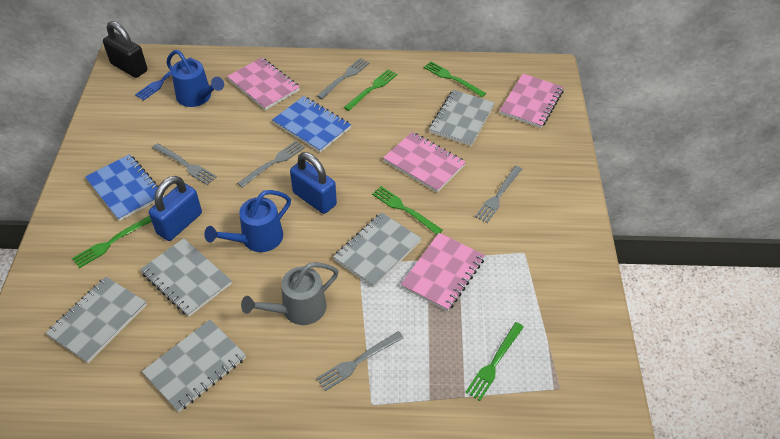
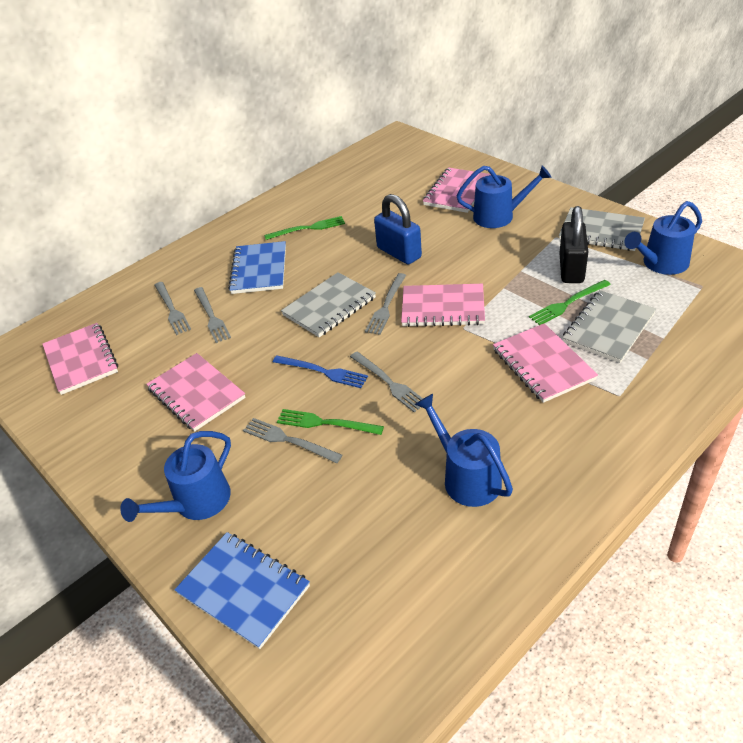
blue padlock: [149,176,202,241] [290,152,337,214] = 2 -> [374,194,422,264] = 1
blue watering can: [167,50,224,107] [204,190,291,252] = 2 -> [120,431,231,522] [415,394,513,507] [457,166,551,228] [624,201,702,275] = 4
green fork: [72,216,152,268] [344,69,397,111] [372,186,443,235] [424,61,486,97] [465,322,524,401] = 5 -> [264,216,345,240] [277,409,384,435] [529,280,611,325] = 3
grey notebook: [46,277,147,363] [140,238,232,317] [142,320,246,412] [333,212,422,288] [429,90,495,146] = 5 -> [281,272,376,337] [559,207,645,251] [562,290,656,363] = 3
grey watering can: [241,262,339,325] = 1 -> none = 0
pink notebook: [227,57,300,110] [383,132,466,193] [401,233,485,311] [500,74,564,128] = 4 -> [43,323,118,395] [146,353,246,432] [401,284,485,327] [423,167,491,213] [493,323,598,403] = 5

